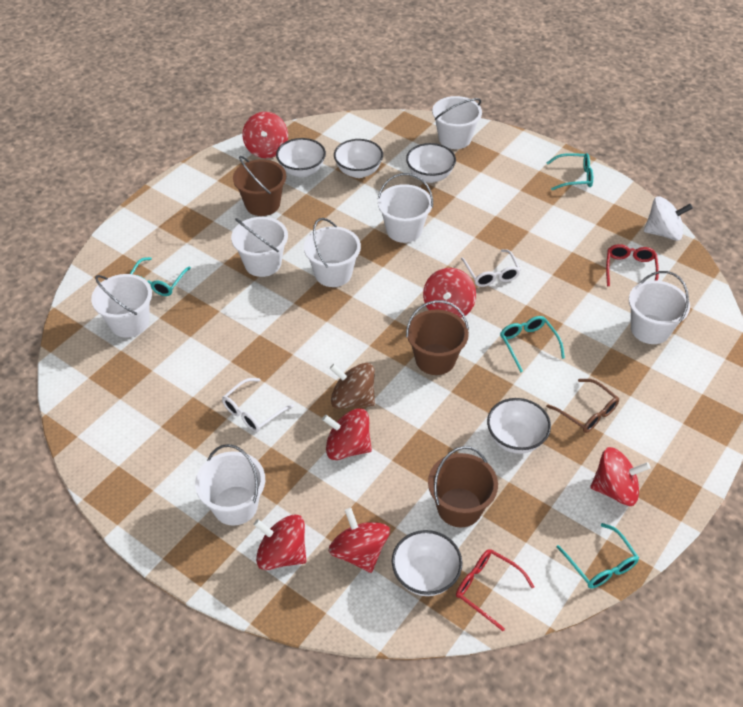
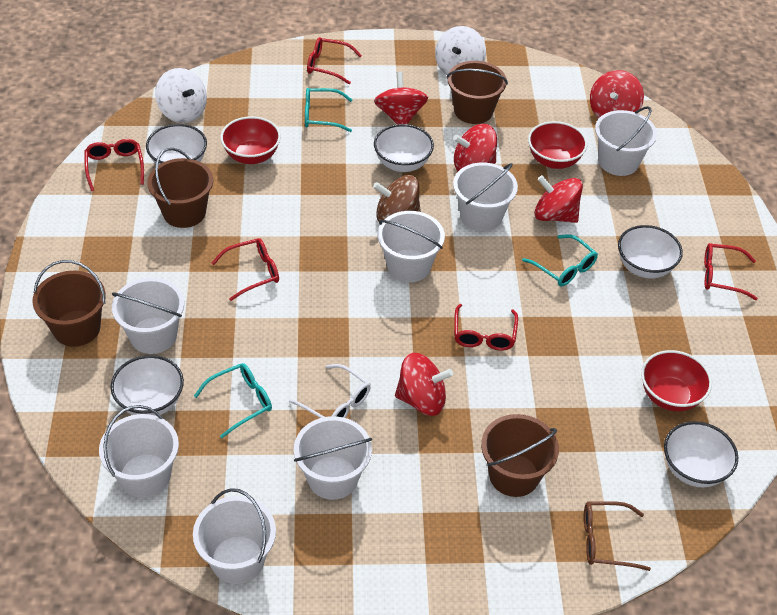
brown bucket: [233,156,286,216] [406,300,469,375] [428,446,498,527] = 3 -> [32,260,106,347] [147,148,213,228] [446,61,508,124] [481,414,559,497] = 4
red bowl: none = 0 -> [220,116,281,164] [528,121,588,169] [641,350,712,412] = 3
red glasses: [456,549,534,631] [606,244,659,286] = 2 -> [85,139,144,191] [212,238,279,301] [307,37,362,84] [454,304,518,351] [704,243,758,300] = 5
red spinning top: [242,112,288,158] [254,514,306,570] [322,408,372,460] [329,508,390,573] [423,268,476,318] [590,447,650,506] = 6 -> [374,72,428,124] [395,353,453,416] [453,124,497,171] [534,175,583,223] [590,70,644,118] = 5
turquoise glasses: [130,257,191,296] [500,316,565,372] [546,153,593,190] [556,523,639,588] = 4 -> [194,363,272,438] [305,88,352,132] [522,234,598,287] = 3
white glasses: [222,378,294,432] [461,249,521,287] = 2 -> [289,364,371,418] = 1
white spinning top: [644,196,693,241] = 1 -> [155,68,207,123] [435,26,486,75] = 2

